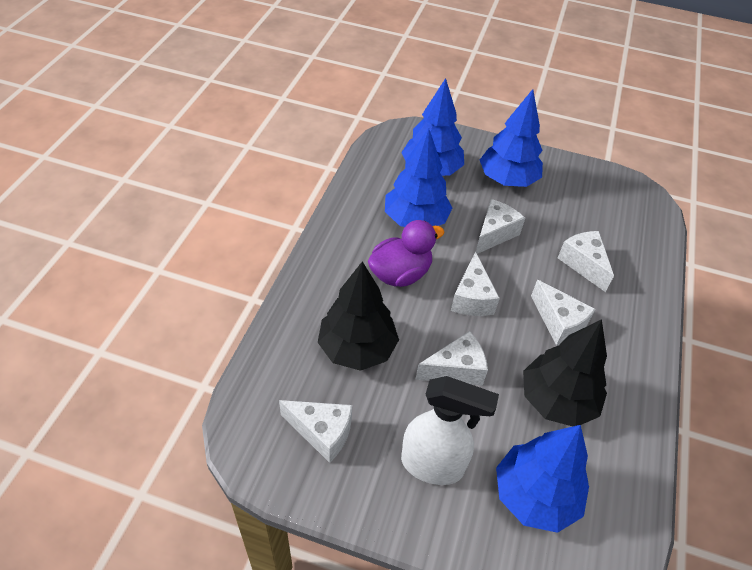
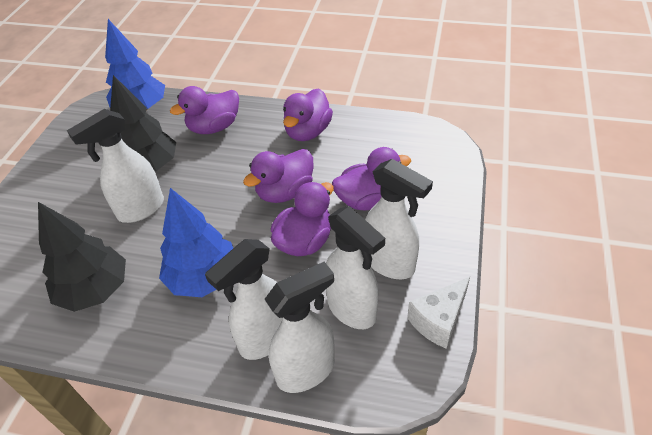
blue tree: [385,128,452,227] [402,78,464,176] [480,89,543,187] [496,425,589,533] = 4 -> [105,19,165,111] [159,188,233,297] = 2
purple duck: [368,220,444,287] = 1 -> [170,86,239,134] [243,149,314,203] [271,182,334,256] [283,89,333,141] [332,147,411,210] = 5
white cheese: [279,400,352,463] [415,331,488,386] [451,252,500,316] [476,199,525,254] [531,280,596,345] [558,231,614,292] = 6 -> [407,277,470,349] = 1
white spray bottle: [401,376,499,485] = 1 -> [67,109,164,223] [205,239,283,360] [265,262,335,393] [326,206,385,329] [365,159,433,279] = 5

